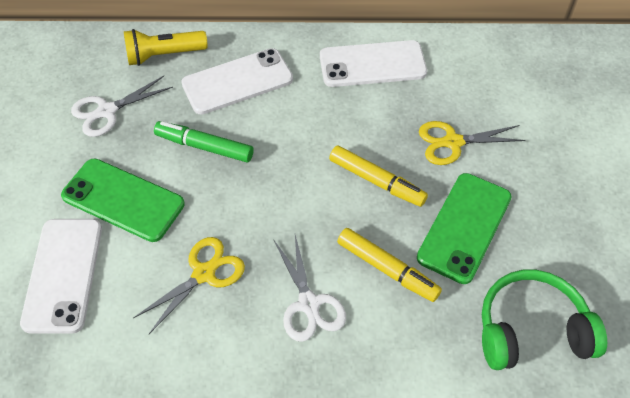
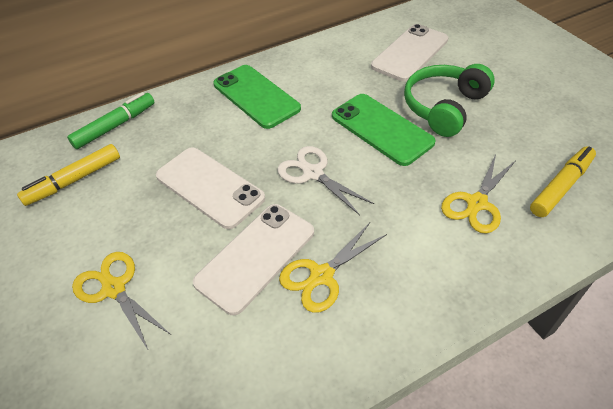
white scissors: [71,76,173,137] [273,235,346,342] = 2 -> [278,146,374,215] = 1
yellow flashlight: [124,29,208,66] = 1 -> none = 0
yellow scissors: [133,237,245,334] [419,121,526,165] = 2 -> [72,252,171,350] [279,223,387,313] [441,154,515,233] = 3

